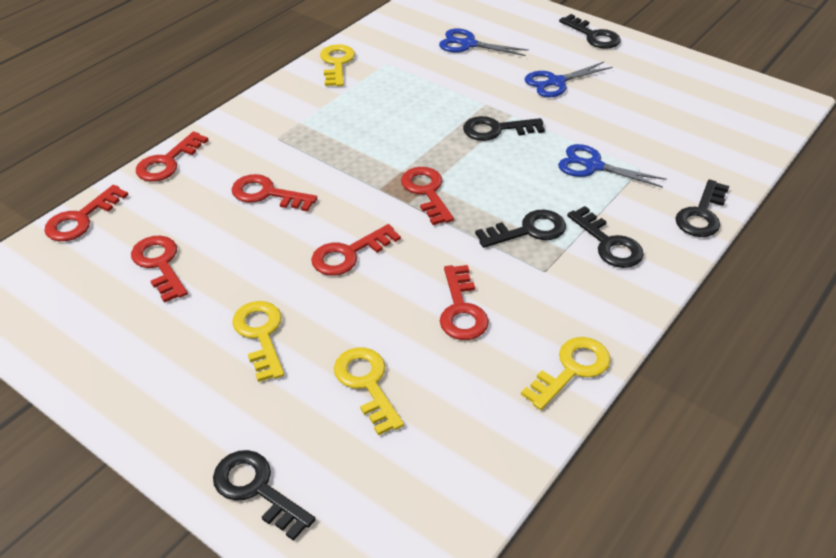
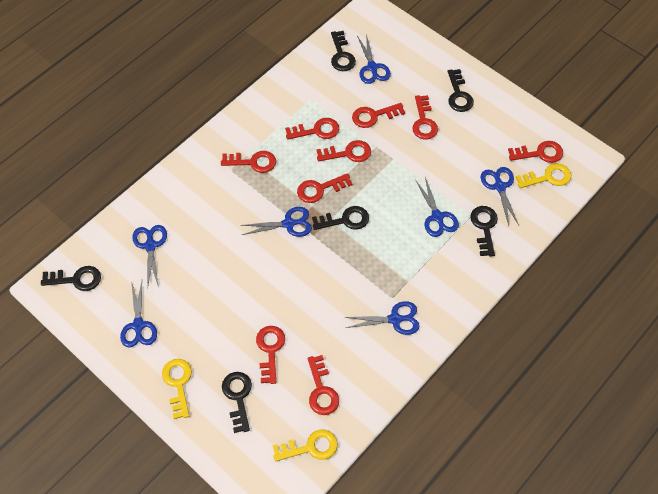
blue scissors: [439,28,529,56] [525,62,613,97] [558,144,666,188] = 3 -> [120,281,157,347] [132,225,167,289] [240,207,312,237] [344,301,420,335] [357,34,391,84] [415,177,459,237] [480,167,519,226] = 7
red key: [44,185,128,241] [131,236,188,303] [136,131,208,182] [232,174,317,212] [311,224,401,276] [401,167,454,225] [440,265,489,340] = 7 -> [221,151,276,173] [256,326,285,384] [285,118,339,140] [297,173,352,203] [308,355,339,415] [316,140,371,162] [352,103,405,128] [412,95,438,140] [508,141,563,163] = 9
yellow key: [232,301,284,382] [320,44,355,86] [334,348,404,435] [521,337,611,410] = 4 -> [162,359,192,419] [273,429,338,462] [516,163,571,188] = 3

